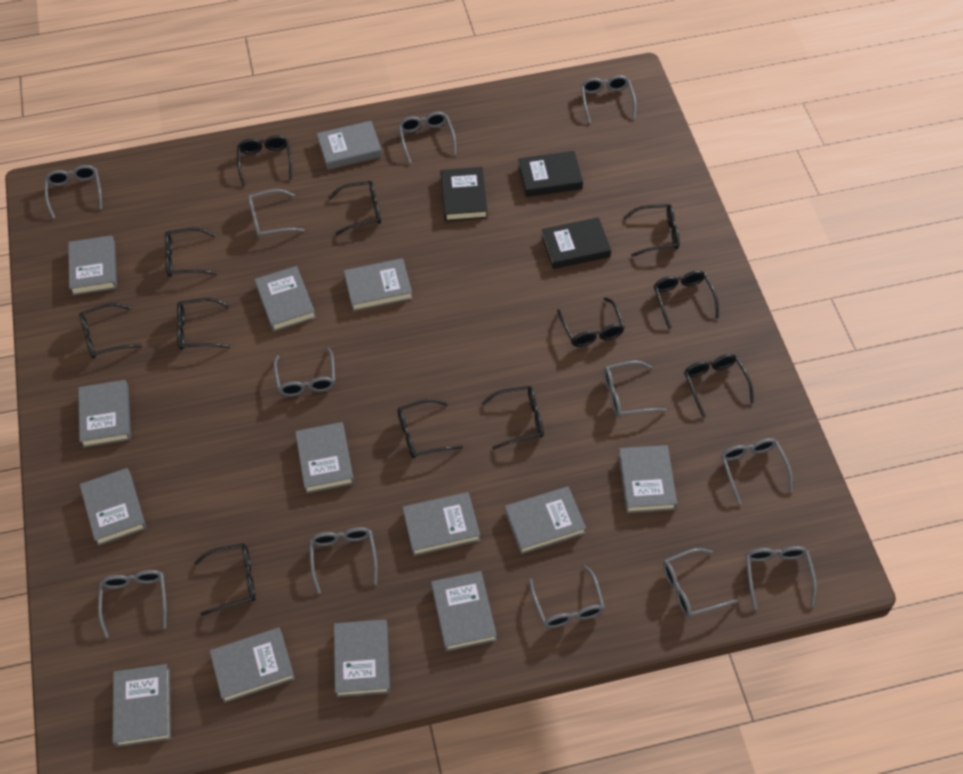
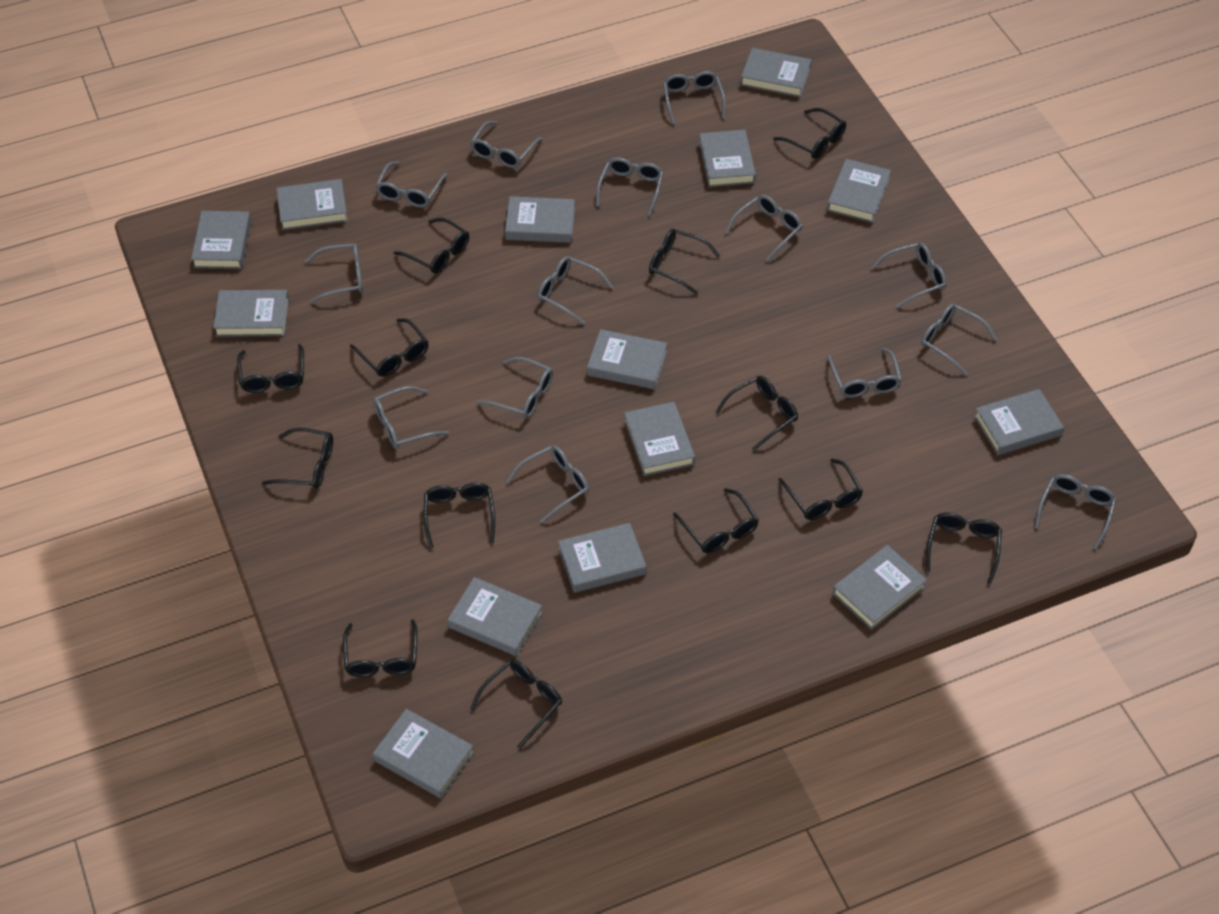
black book: [440,167,488,221] [518,151,583,197] [542,217,611,269] = 3 -> none = 0
black glasses: [79,303,142,359] [165,228,217,277] [177,298,231,350] [194,543,256,616] [237,135,292,186] [328,181,381,235] [397,399,463,459] [481,386,544,450] [557,297,625,347] [623,204,679,257] [653,270,719,329] [684,354,754,418] = 12 -> [237,344,304,393] [262,428,333,489] [343,619,418,677] [350,318,429,377] [394,217,469,273] [424,483,495,549] [470,659,562,749] [649,229,720,295] [673,488,759,553] [716,376,798,451] [773,108,846,159] [779,458,863,520] [926,512,1002,585] = 13
grey glasses: [45,165,102,219] [98,570,167,638] [248,189,305,238] [273,347,335,396] [309,527,378,594] [398,112,456,164] [529,565,605,628] [581,75,636,124] [604,360,667,417] [663,548,738,617] [721,438,793,505] [746,546,817,610] = 12 -> [305,243,363,303] [373,386,449,449] [375,162,447,208] [470,121,542,168] [477,357,553,418] [507,445,589,524] [538,256,613,325] [596,157,663,216] [663,71,726,124] [725,195,802,262] [827,348,902,398] [871,243,946,308] [921,304,997,375] [1034,474,1117,550] = 14

